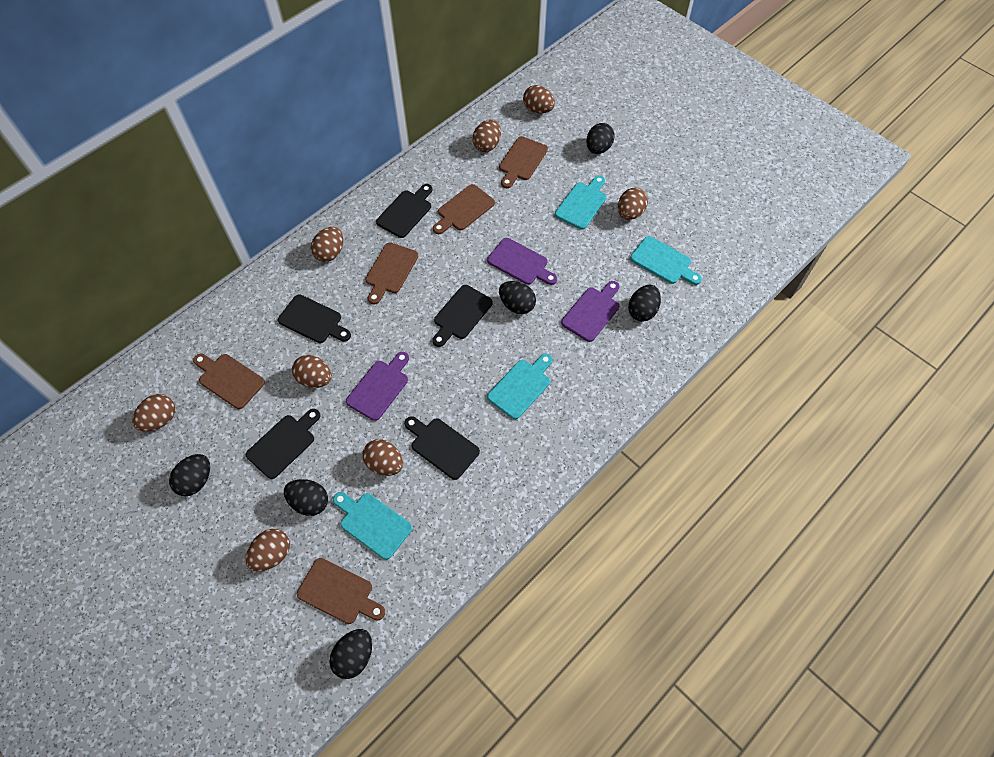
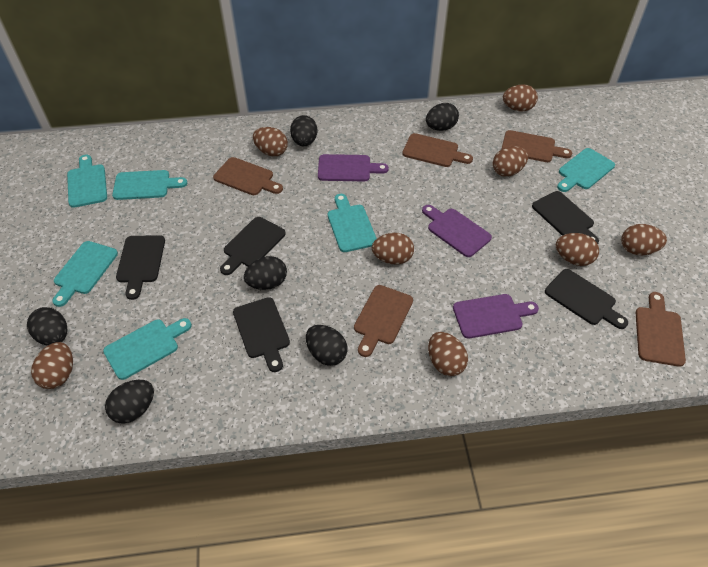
turquoise cutting board: [333,492,412,560] [487,353,552,419] [555,175,607,229] [630,236,702,285] = 4 -> [52,241,118,307] [67,155,107,208] [103,318,192,380] [112,170,187,200] [328,194,377,252] [557,148,615,192] = 6

